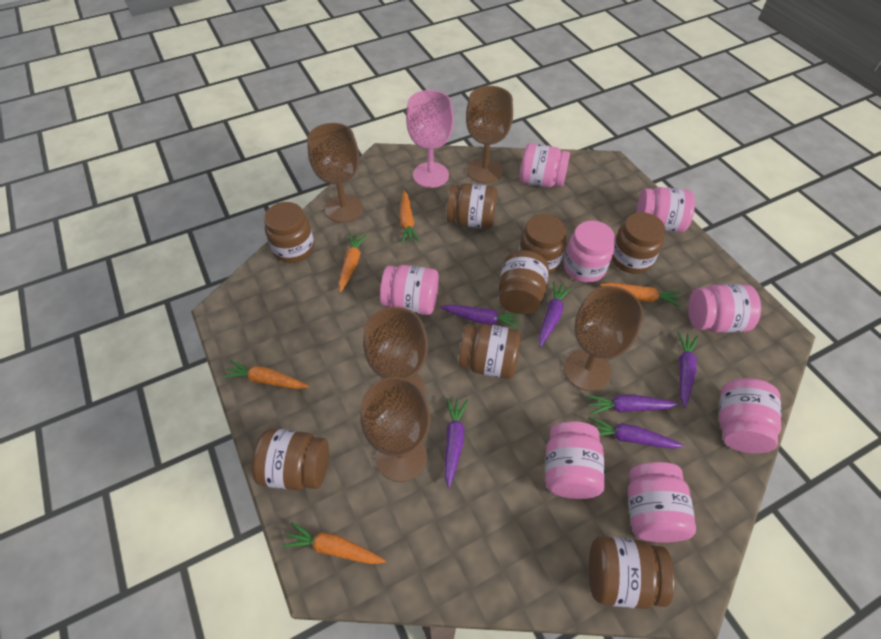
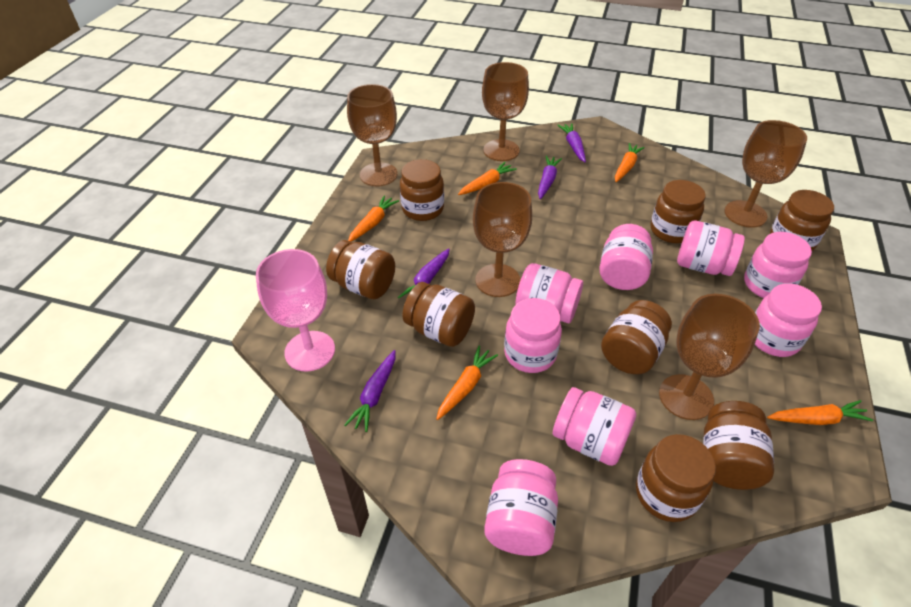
purple carrot: [440,304,522,330] [445,398,468,488] [539,282,572,347] [586,395,679,415] [589,416,684,449] [677,332,698,408] = 6 -> [344,350,395,432] [398,248,450,299] [538,156,562,199] [557,123,586,162] = 4

